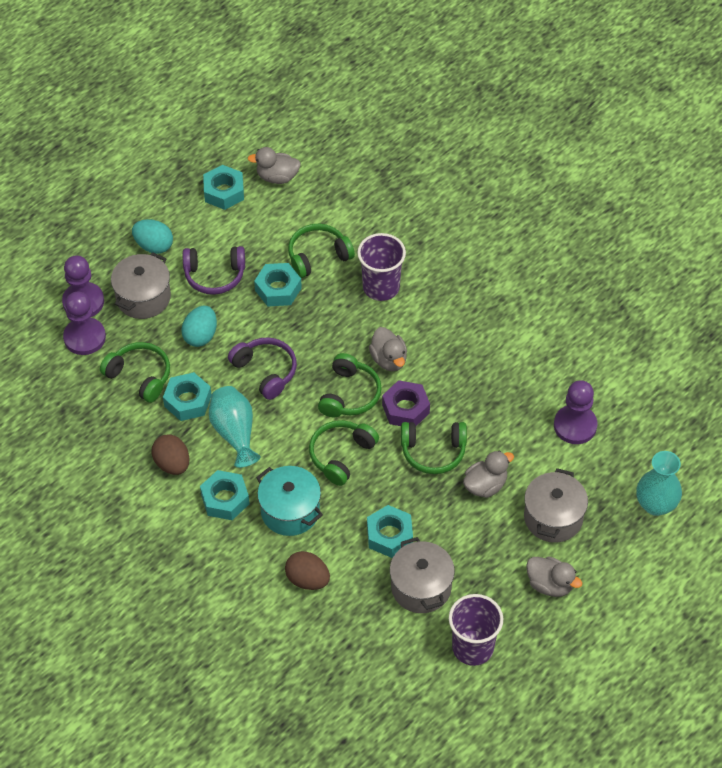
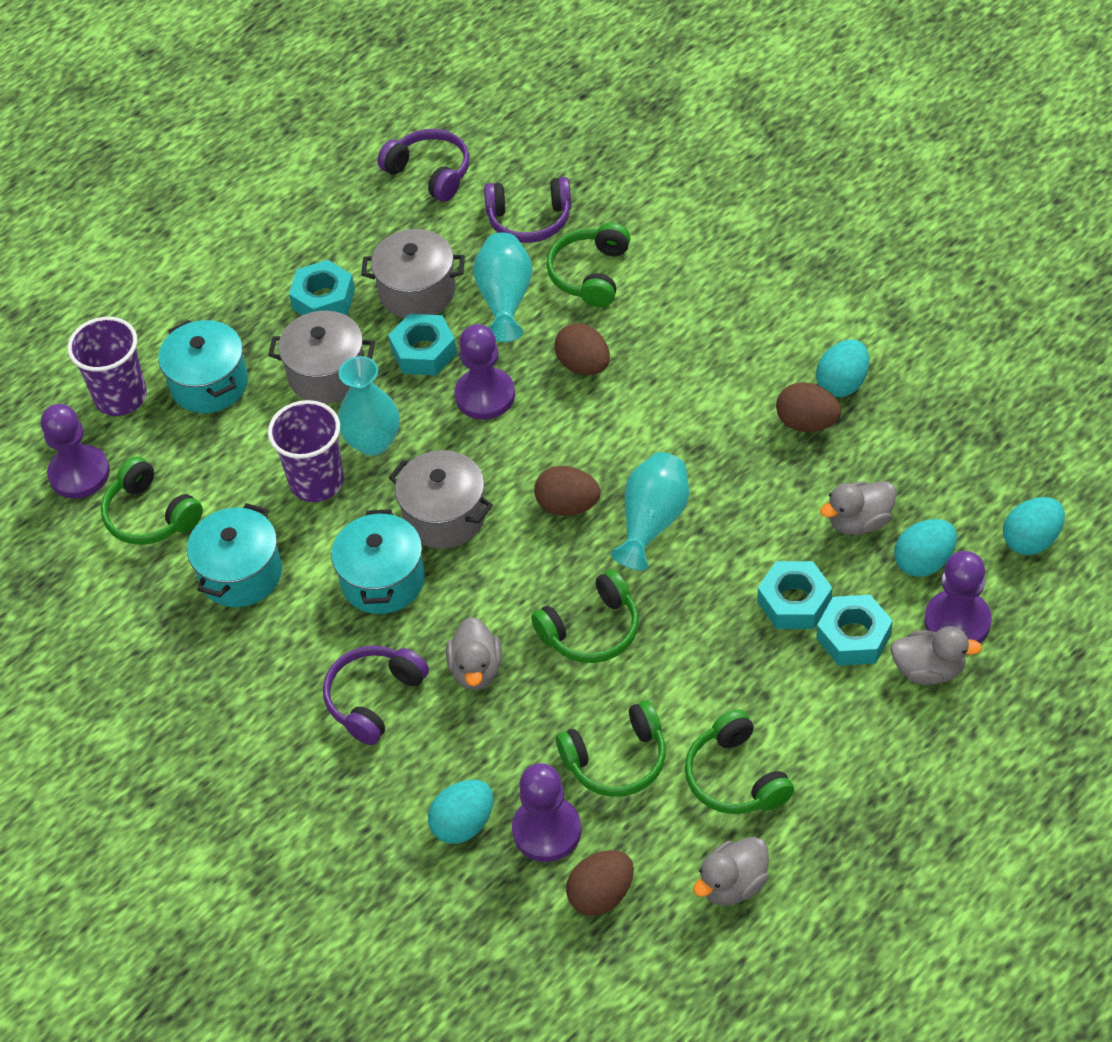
brown egg: [152,434,189,475] [285,551,330,590] = 2 -> [534,466,601,516] [554,323,610,375] [566,850,634,916] [776,382,841,432] = 4
purple headphones: [183,246,245,295] [228,338,297,400] = 2 -> [323,645,429,745] [378,129,470,202] [484,177,572,243] = 3
purple nut: [382,380,430,426] = 1 -> none = 0
purple pawn: [62,255,104,317] [63,292,106,355] [554,380,597,444] = 3 -> [41,404,110,498] [454,324,515,420] [512,763,581,862] [924,551,992,643] = 4
turquoise egg: [132,219,173,254] [181,306,217,347] = 2 -> [428,780,493,844] [816,339,869,397] [894,519,957,577] [1003,497,1065,555] = 4
turquoise nut: [163,372,211,421] [200,470,250,520] [203,165,244,210] [254,263,302,307] [367,505,413,558] = 5 -> [289,260,355,315] [388,314,457,375] [758,561,832,629] [817,595,893,666] = 4
turquoise pot: [256,466,323,536] = 1 -> [158,320,248,413] [187,503,282,607] [331,509,425,614] = 3
turquoise vase: [209,386,261,468] [636,451,682,516] = 2 -> [338,356,400,456] [473,232,533,342] [610,452,689,570] = 3

